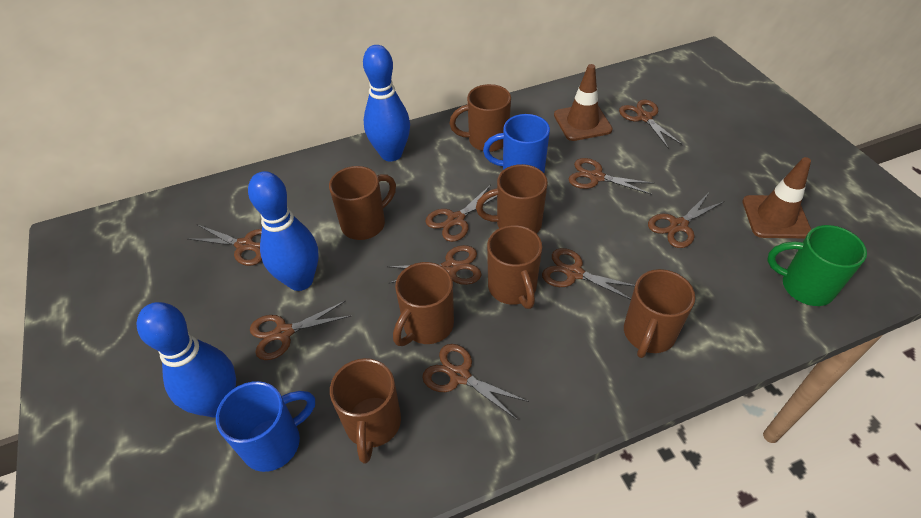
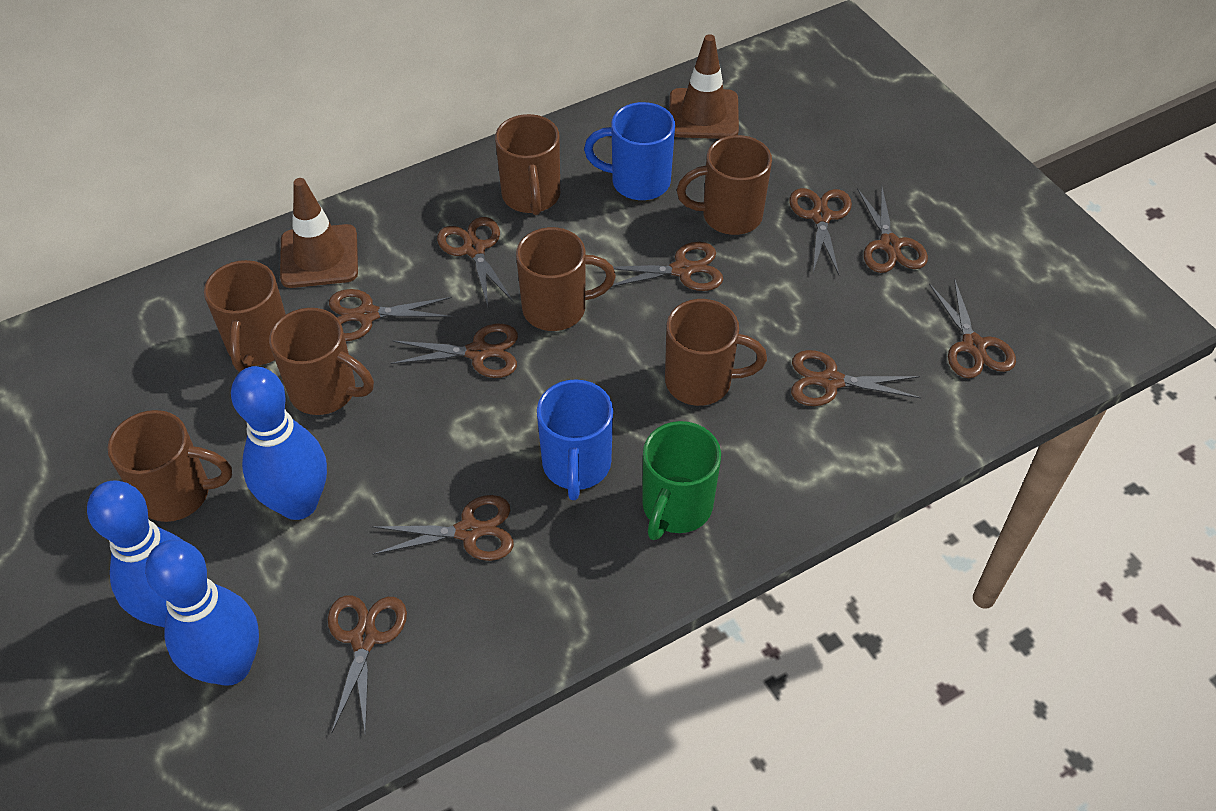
brown scissors: [188,225,262,266] [250,301,351,360] [387,245,482,285] [422,344,529,420] [425,185,497,242] [542,248,635,300] [569,158,655,195] [619,100,683,149] [648,194,725,248] = 9 -> [328,595,407,736] [329,289,452,341] [372,495,514,561] [390,324,518,378] [437,217,513,307] [599,242,723,291] [790,188,852,275] [791,350,921,406] [857,186,928,273] [929,278,1016,378] = 10

